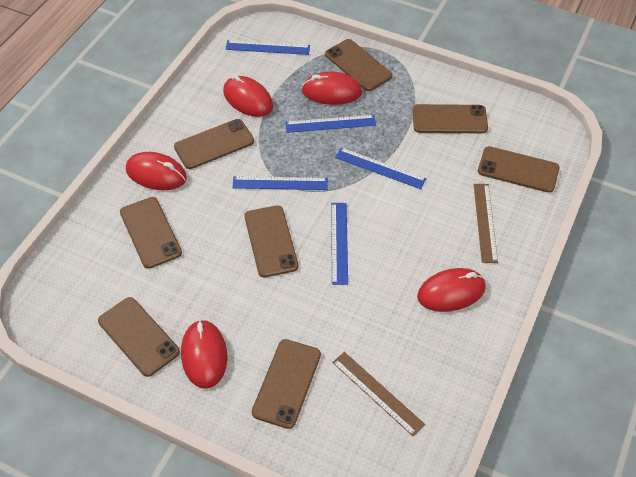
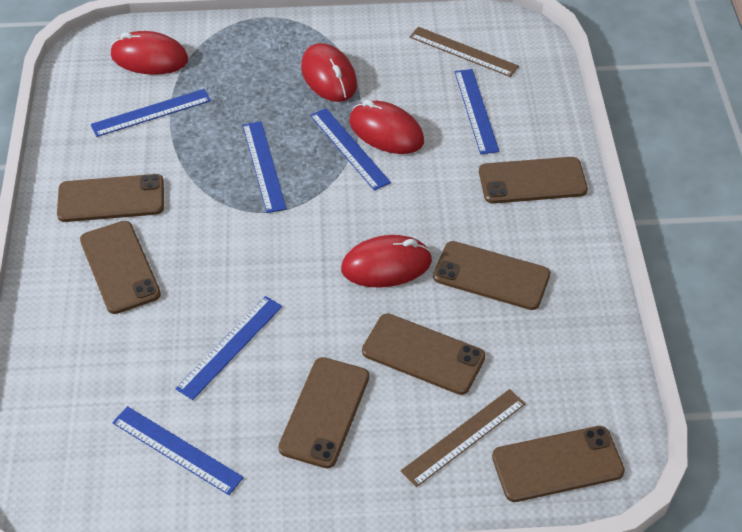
blue ruler: [226,40,310,55] [232,176,328,190] [285,115,376,133] [331,203,348,285] [335,147,427,189] = 5 -> [91,89,211,137] [112,406,244,495] [175,296,282,400] [243,121,287,213] [310,108,391,191] [454,69,499,154] = 6
brown phone: [98,297,180,377] [120,197,182,269] [174,119,254,169] [245,205,299,277] [252,339,321,429] [325,39,392,91] [413,104,488,133] [478,146,559,193] = 8 -> [57,174,164,222] [80,221,161,314] [278,357,369,468] [362,314,485,395] [433,241,551,310] [479,157,588,204] [492,426,625,502] = 7
red mouse: [126,152,187,190] [181,319,227,389] [223,75,273,117] [302,72,362,105] [417,268,486,312] = 5 -> [110,31,188,75] [301,43,357,102] [341,235,432,288] [349,100,424,154] = 4

